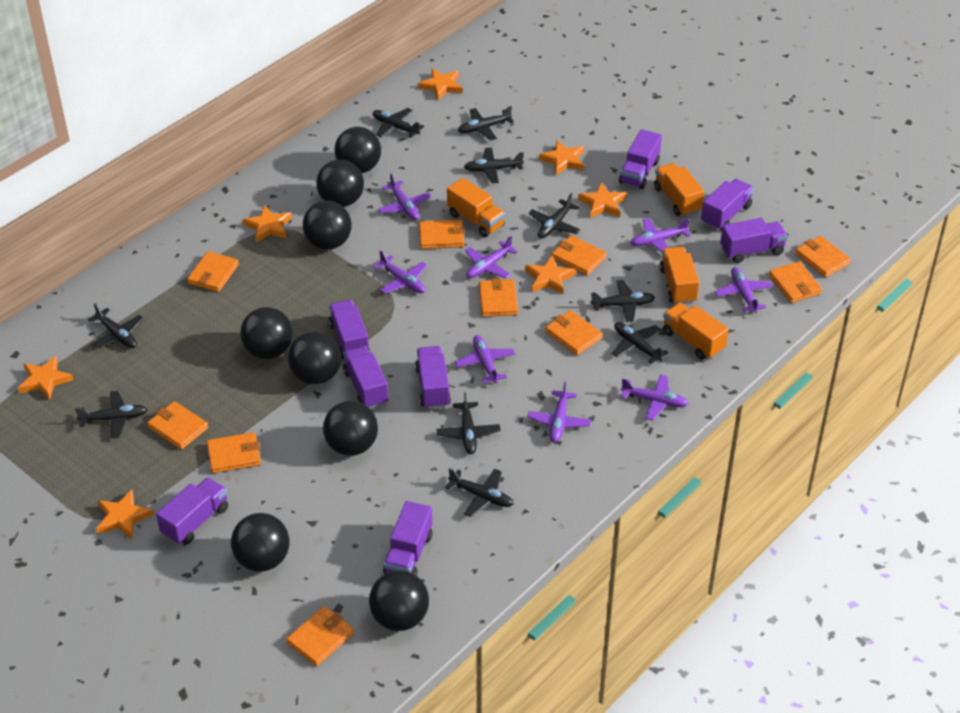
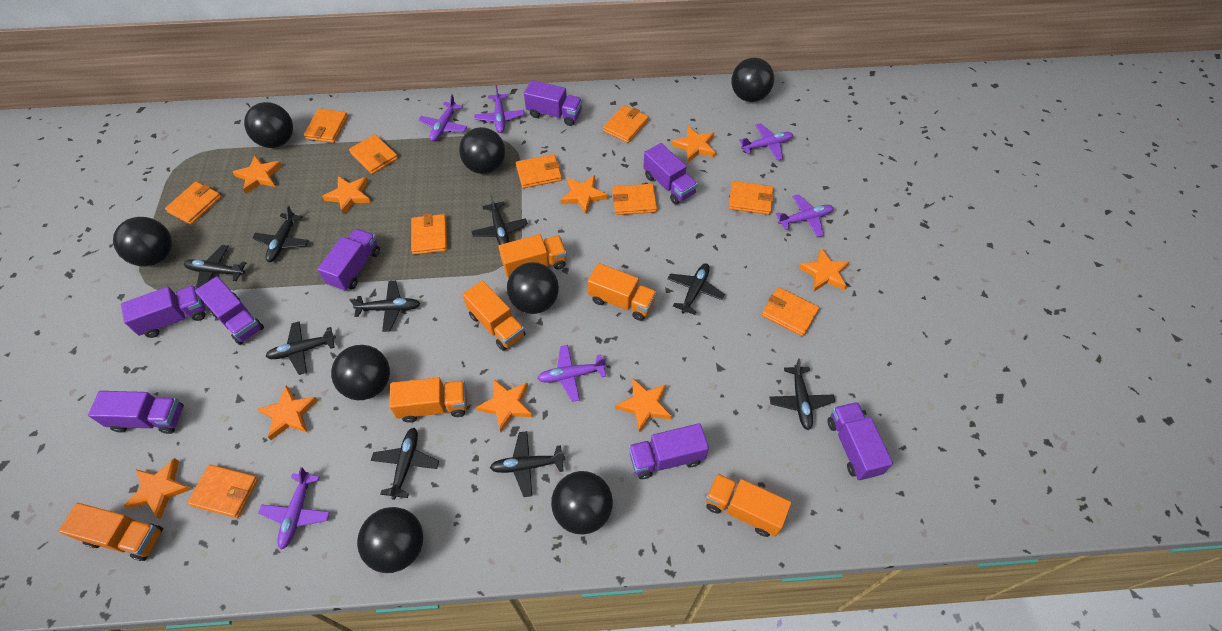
black plane: [75,391,148,438] [88,303,144,349] [373,108,424,138] [436,392,501,454] [445,468,513,517] [458,106,514,140] [464,148,524,183] [529,193,581,238] [590,280,655,322] [612,322,669,364] = 10 -> [184,245,247,288] [252,205,309,262] [265,321,336,375] [349,281,421,332] [371,428,439,500] [472,194,528,245] [490,431,565,497] [668,263,725,315] [769,359,835,431] = 9
orange star: [18,356,73,400] [96,490,154,539] [243,205,292,243] [418,68,463,100] [525,256,576,294] [539,140,584,175] [578,183,627,218] = 7 -> [124,458,192,520] [233,155,282,194] [258,385,318,440] [322,176,371,215] [476,379,533,432] [561,175,608,215] [615,378,672,433] [672,126,715,162] [798,248,850,291] = 9
orange truck: [447,178,505,237] [654,163,704,217] [659,247,699,304] [663,303,729,360] = 4 -> [59,503,163,561] [389,377,467,423] [463,281,525,350] [499,234,567,278] [588,263,657,321] [706,473,791,537] = 6
purple plane: [374,250,427,294] [378,174,431,220] [455,335,516,383] [465,236,518,278] [527,381,591,442] [621,375,689,421] [631,218,691,252] [715,267,773,313] = 8 -> [258,467,330,549] [419,94,467,141] [474,85,525,133] [537,345,606,402] [739,123,793,160] [776,194,834,237] = 6

